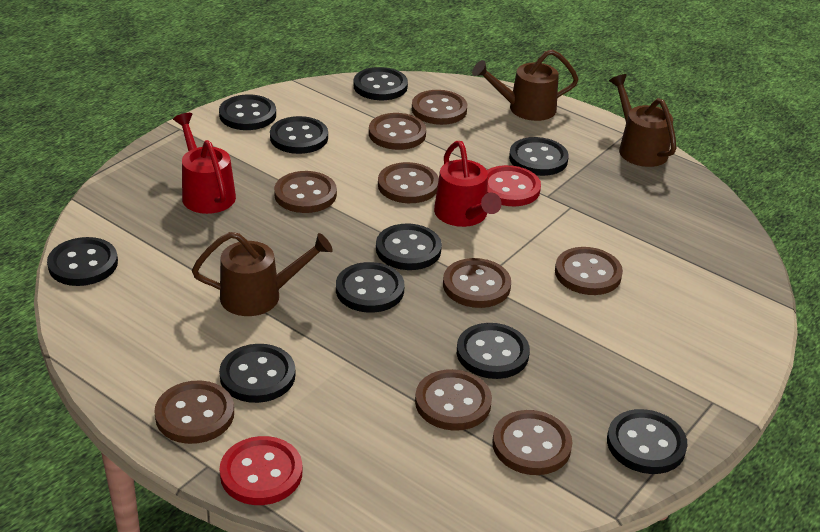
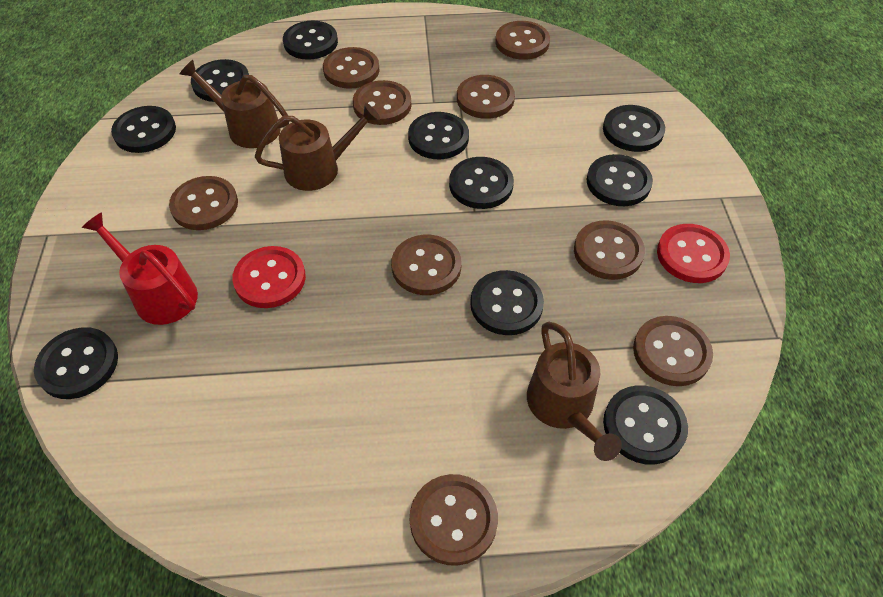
red watering can: [173,113,236,214] [434,141,502,227] = 2 -> [82,213,198,325] = 1

